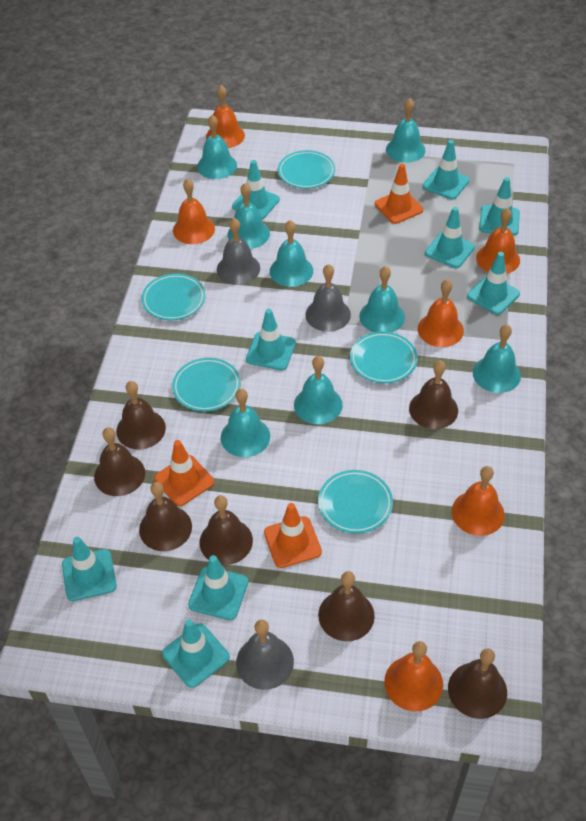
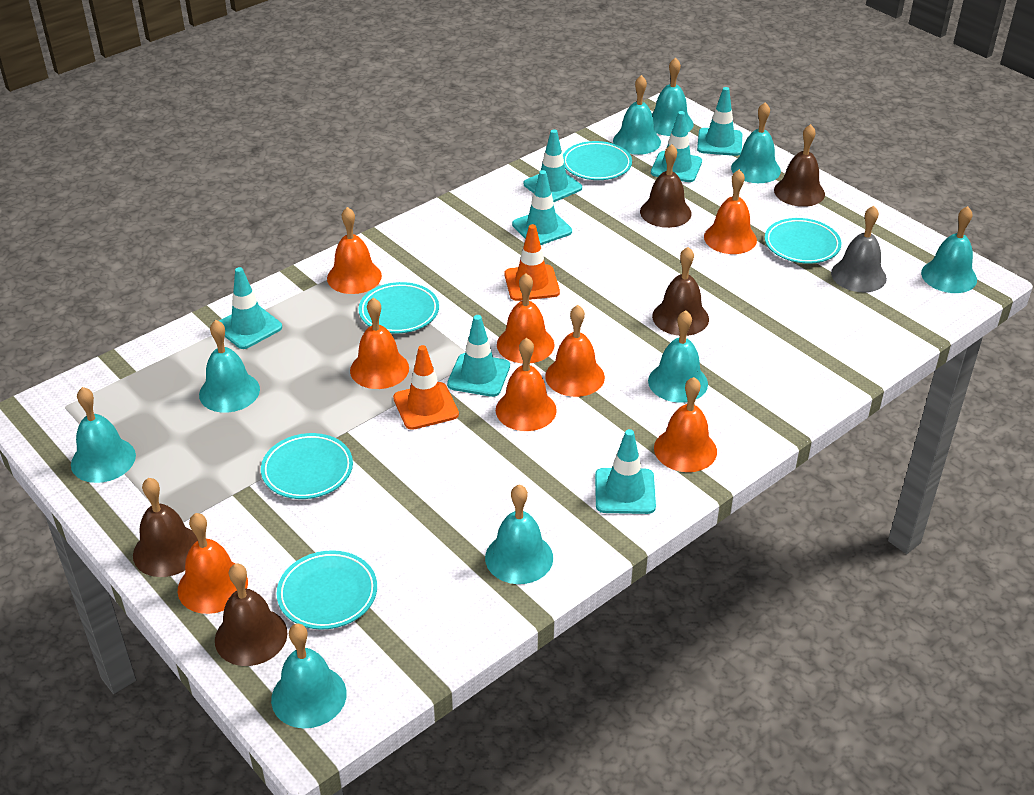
brown bell: [94,427,145,496] [116,381,166,450] [139,482,192,551] [200,495,253,565] [318,571,375,641] [409,360,458,429] [448,648,507,719] = 7 -> [133,478,198,577] [215,563,288,666] [640,144,692,228] [652,247,709,336] [774,124,825,207] = 5
grey bell: [217,218,260,285] [236,620,294,690] [305,264,351,332] = 3 -> [831,206,887,292] = 1
orange bell: [173,178,215,244] [206,85,245,148] [384,641,443,711] [418,279,464,347] [452,466,505,536] [476,208,520,274] = 6 -> [178,513,248,614] [327,207,382,294] [350,298,409,389] [496,338,557,431] [497,273,555,363] [545,305,605,397] [654,377,717,472] [704,169,757,254] = 8
orange traffic cone: [154,440,214,506] [264,503,322,568] [375,164,423,224] = 3 -> [393,345,459,430] [504,224,560,301] = 2
turquoise bell: [197,115,237,179] [221,389,270,457] [228,183,270,249] [270,220,313,287] [294,356,343,425] [359,266,405,332] [386,98,426,163] [473,325,521,393] = 8 -> [71,387,136,483] [199,320,260,413] [271,623,347,728] [485,484,553,584] [613,75,661,155] [648,310,708,403] [652,58,693,136] [731,102,781,183] [921,206,977,293] = 9
turquoise traffic cone: [62,537,117,601] [162,619,230,688] [188,555,248,620] [232,160,280,219] [246,309,296,370] [423,140,470,199] [425,207,475,268] [467,252,520,315] [479,177,520,236] = 9 -> [219,267,282,349] [447,315,510,397] [512,170,572,245] [524,129,582,202] [595,429,656,514] [651,111,702,182] [697,87,742,156] = 7

